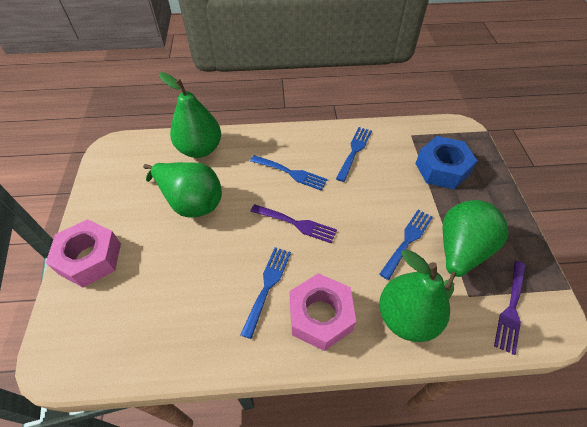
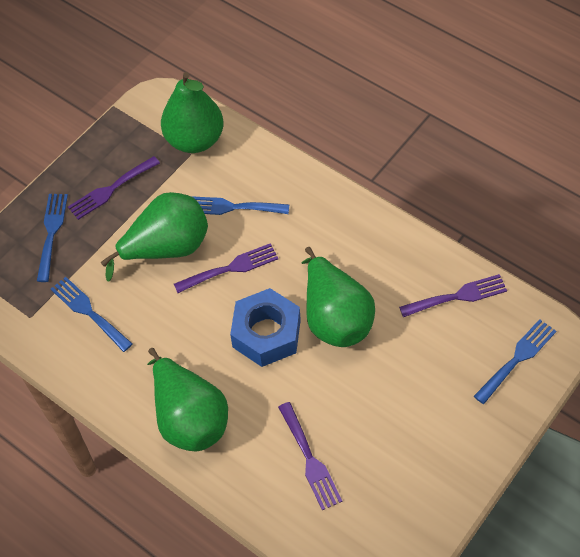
pink nut: [46,219,121,287] [290,273,356,351] = 2 -> none = 0
purple fork: [251,204,337,244] [494,261,526,355] = 2 -> [68,156,160,220] [174,243,278,293] [278,402,342,510] [399,274,507,317] = 4

